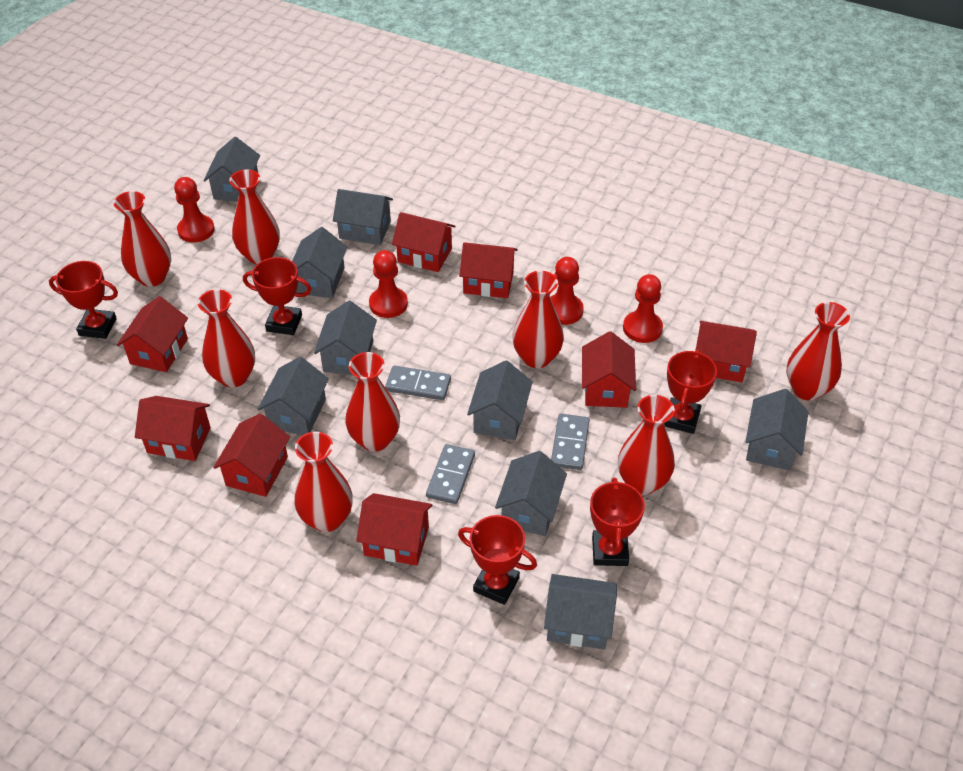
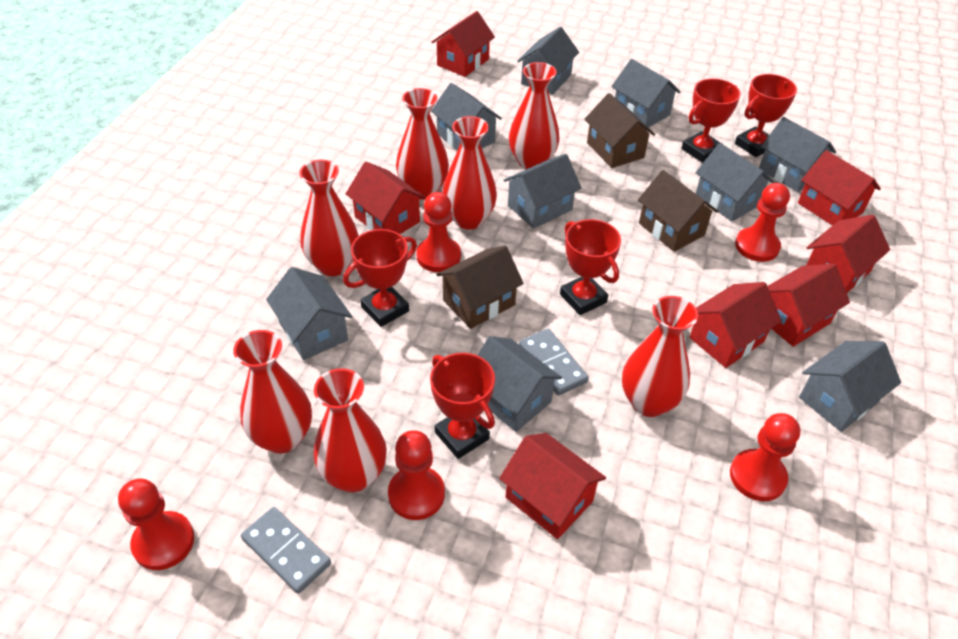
brown house: none = 0 -> [436,245,524,329] [585,93,655,168] [638,170,718,252] = 3
grey domino: [385,365,451,400] [426,444,475,504] [551,414,590,470] = 3 -> [241,507,331,594] [519,329,589,396] = 2
red house: [117,296,188,372] [135,396,211,461] [213,414,290,497] [356,493,432,566] [392,212,456,272] [459,242,517,298] [582,331,636,408] [695,321,757,382] = 8 -> [346,162,425,234] [432,11,495,77] [499,433,606,539] [689,282,782,368] [767,264,850,347] [798,150,881,226] [806,215,890,293] = 7
red pawn: [174,177,215,243] [369,250,408,318] [550,257,584,325] [623,274,663,343] = 4 -> [118,478,194,570] [388,430,445,520] [416,192,461,272] [730,413,800,501] [735,183,790,262] = 5
red vase: [113,191,171,287] [198,289,255,388] [229,169,280,264] [294,432,353,532] [345,352,400,452] [513,271,564,368] [618,395,675,495] [787,302,850,401] = 8 -> [233,330,312,453] [299,160,359,276] [314,368,387,492] [396,88,449,200] [442,116,497,230] [509,62,559,170] [622,296,698,417] = 7

